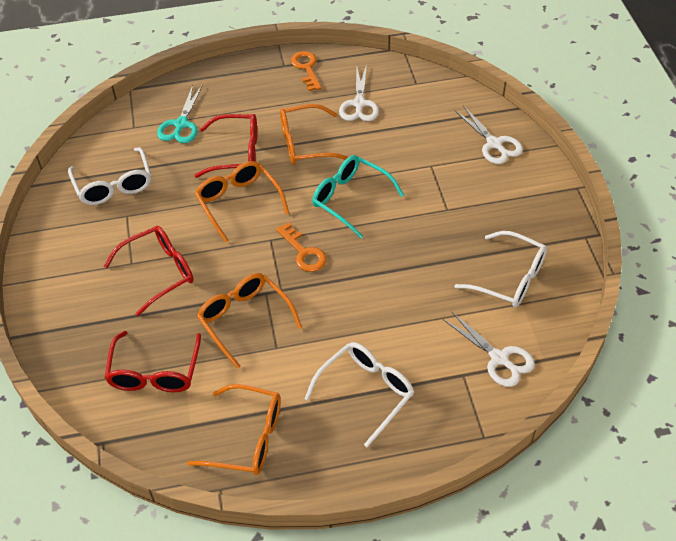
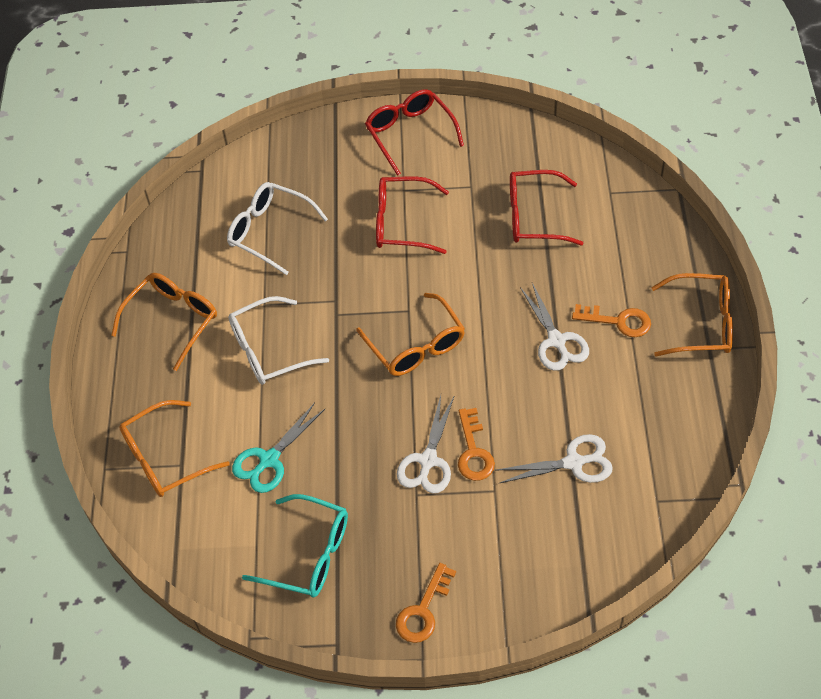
orange key: [276,222,327,272] [291,51,321,91] = 2 -> [396,563,456,643] [458,408,495,481] [572,304,651,337] = 3
white glasses: [68,147,151,205] [305,342,414,447] [454,231,547,308] = 3 -> [227,182,328,275] [228,296,329,385] = 2

